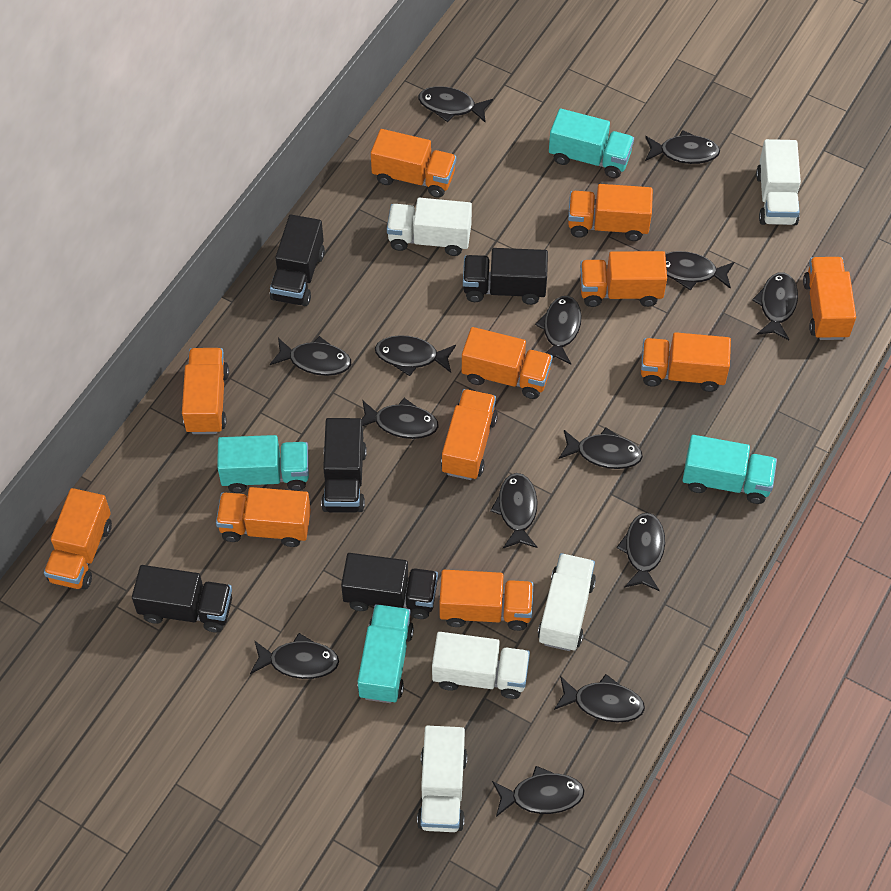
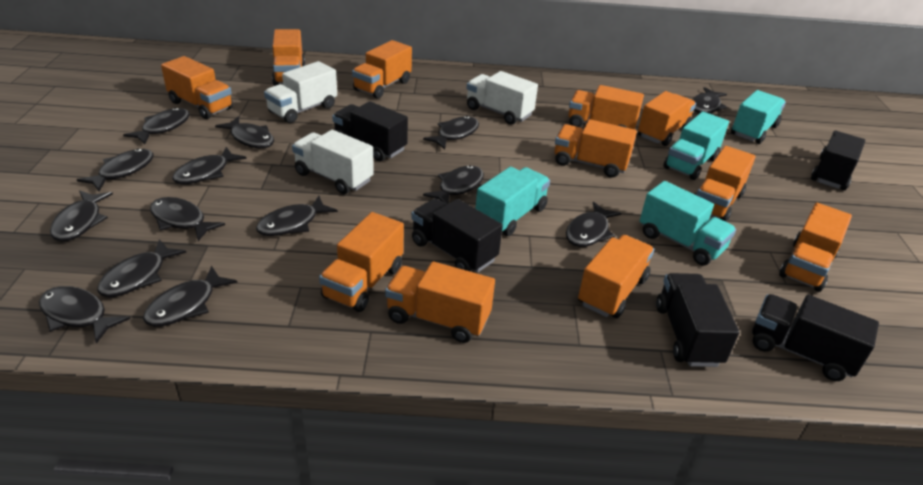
white truck: [387,198,472,256] [417,726,467,832] [432,632,530,699] [538,553,596,651] [756,139,801,225] = 5 -> [264,61,337,123] [292,130,374,194] [467,71,538,125] = 3

